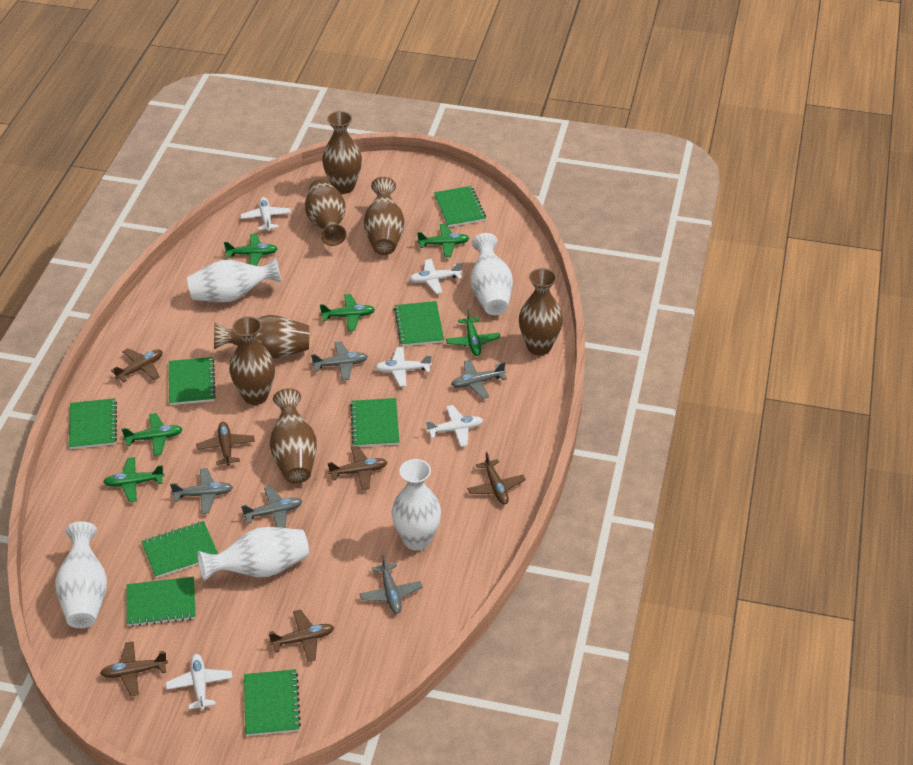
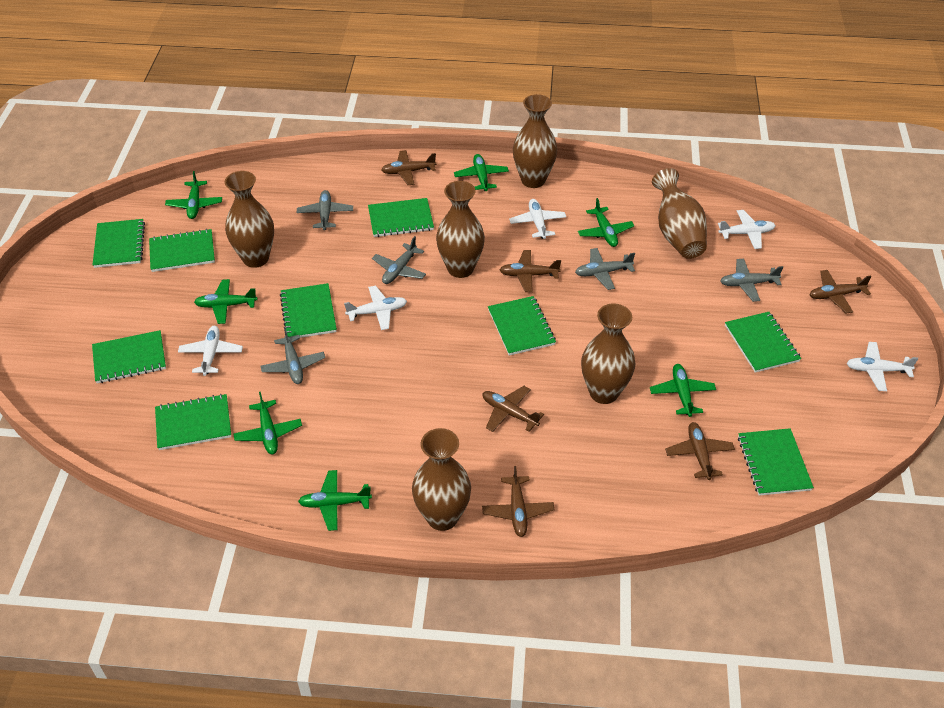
brown vase: [214,315,309,359] [229,317,275,405] [270,388,317,483] [305,179,347,246] [322,111,362,194] [364,177,404,255] [519,268,563,355] = 7 -> [225,171,274,268] [412,428,471,531] [436,181,485,278] [513,94,557,188] [581,303,635,404] [652,168,707,259] = 6
green notebook: [69,398,117,449] [127,577,195,627] [141,521,218,578] [169,357,216,405] [244,669,301,736] [350,398,400,447] [394,301,444,346] [434,186,486,227] = 8 -> [92,219,145,268] [92,330,166,383] [149,229,215,272] [155,394,231,450] [280,283,337,338] [368,198,434,237] [488,296,556,355] [725,312,801,373] [738,428,814,496] = 9
green plane: [103,457,165,502] [122,413,183,456] [224,234,278,266] [320,294,375,331] [417,224,469,258] [446,309,501,356] = 6 -> [165,171,222,219] [194,279,258,324] [233,392,302,454] [298,470,372,531] [454,154,509,191] [578,198,634,247] [650,364,716,417] = 7
white vase: [55,521,107,628] [187,257,282,302] [197,527,309,581] [392,459,441,551] [470,233,513,315] = 5 -> none = 0

